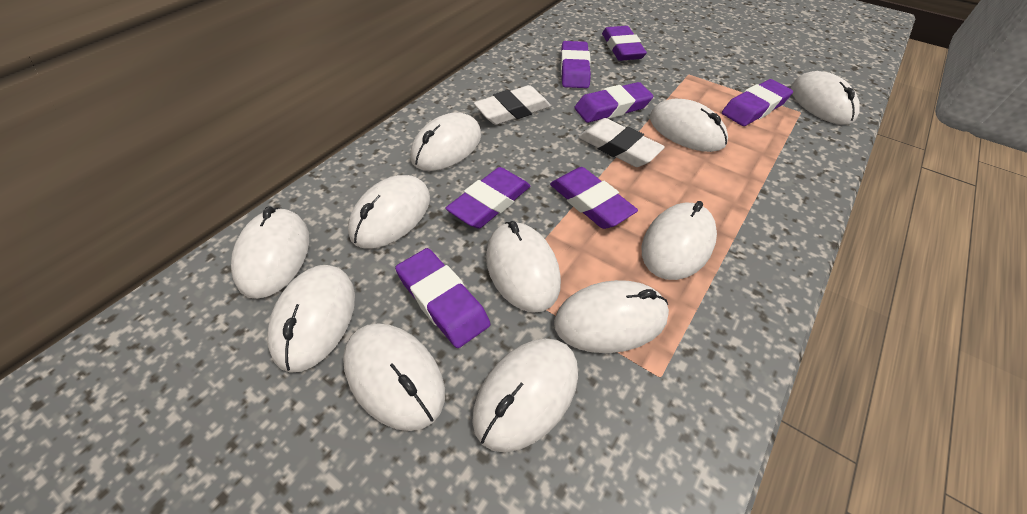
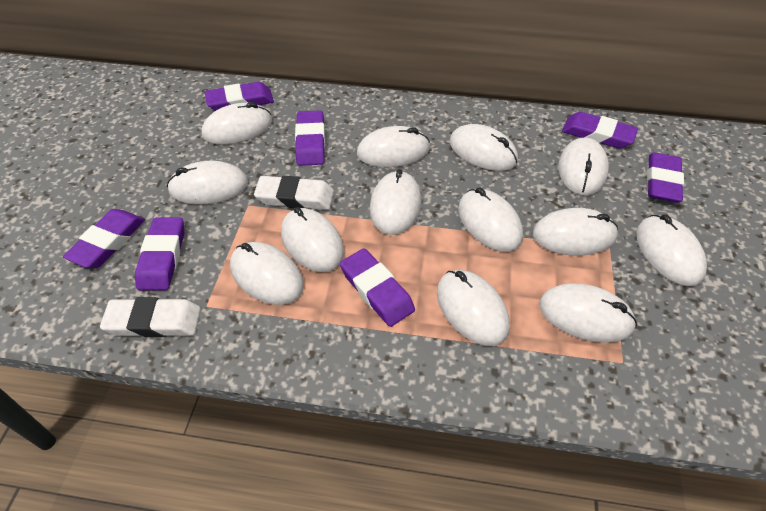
white mouse: [231,207,309,299] [267,265,355,373] [343,323,445,431] [348,175,430,248] [410,112,481,171] [472,338,578,452] [486,221,561,313] [554,280,669,353] [642,201,717,280] [650,99,728,152] [791,71,860,125] = 11 -> [167,160,248,205] [202,102,272,145] [230,242,304,305] [281,207,344,272] [357,126,430,167] [370,169,422,235] [437,270,510,346] [450,124,518,171] [458,187,523,252] [533,208,618,256] [539,283,637,343] [558,138,609,195] [636,214,707,286] = 13

